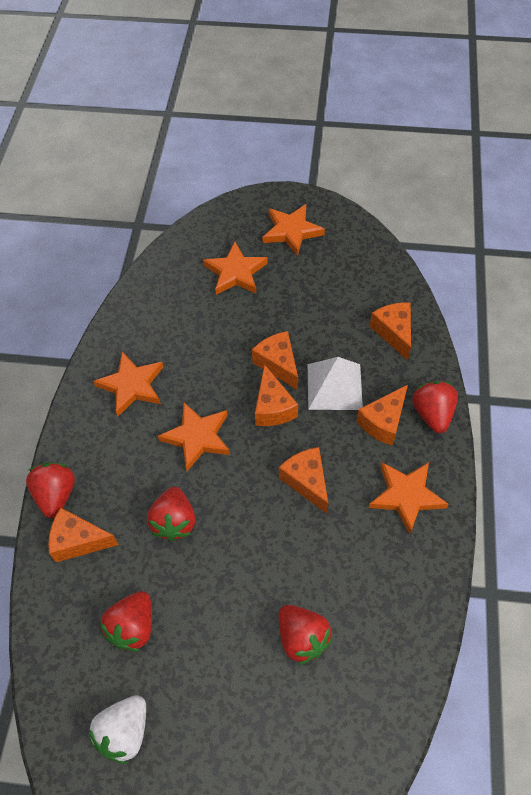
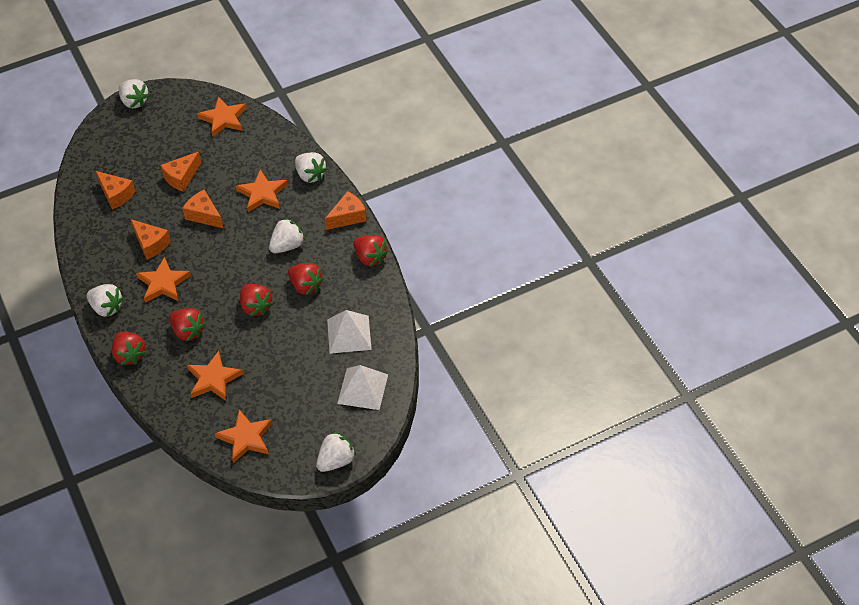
orange cheese: [48,508,119,562] [252,331,298,390] [255,364,298,426] [279,447,328,514] [356,385,408,446] [370,302,411,361] = 6 -> [96,171,135,210] [131,219,171,260] [160,152,201,192] [182,190,223,228] [325,191,367,230] = 5
white pyramid: [308,357,363,410] = 1 -> [327,310,372,354] [337,365,388,410] = 2
white strawberry: [89,695,146,764] = 1 -> [86,284,124,317] [119,79,150,108] [269,218,305,253] [295,152,327,183] [316,432,356,472] = 5

